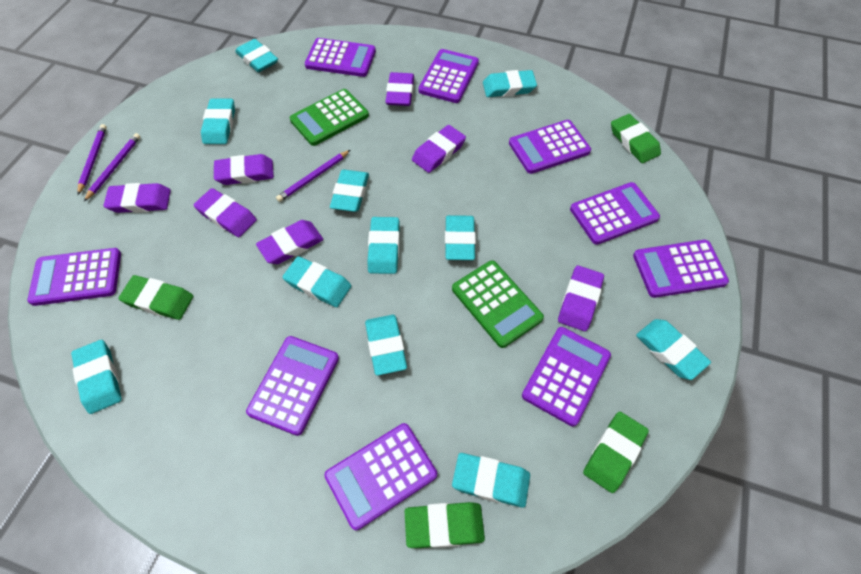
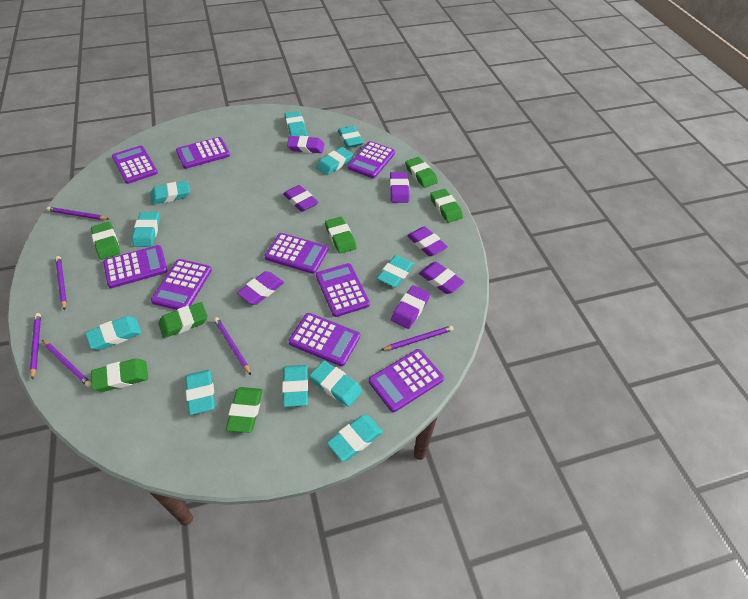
green calculator: [290,89,369,146] [452,260,544,348] = 2 -> none = 0
green eraser: [119,275,193,320] [405,502,485,548] [583,412,649,493] [611,114,661,163] = 4 -> [91,222,120,260] [91,359,148,392] [158,302,208,338] [226,387,263,433] [325,217,357,254] [405,157,438,188] [430,189,463,223] = 7
purple pencil: [77,124,107,195] [84,133,140,201] [276,150,350,202] = 3 -> [30,313,41,380] [42,340,92,387] [47,207,109,220] [55,256,67,310] [214,317,251,375] [382,326,454,350] = 6

